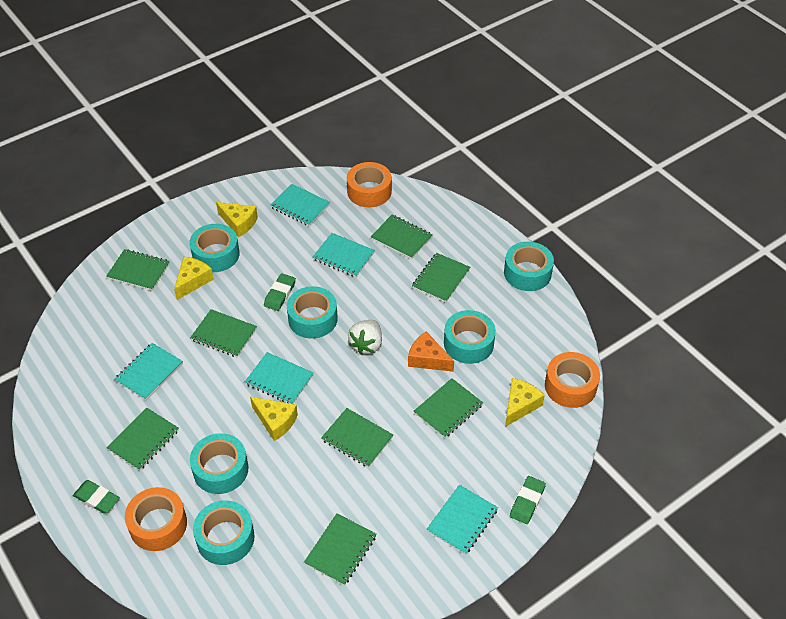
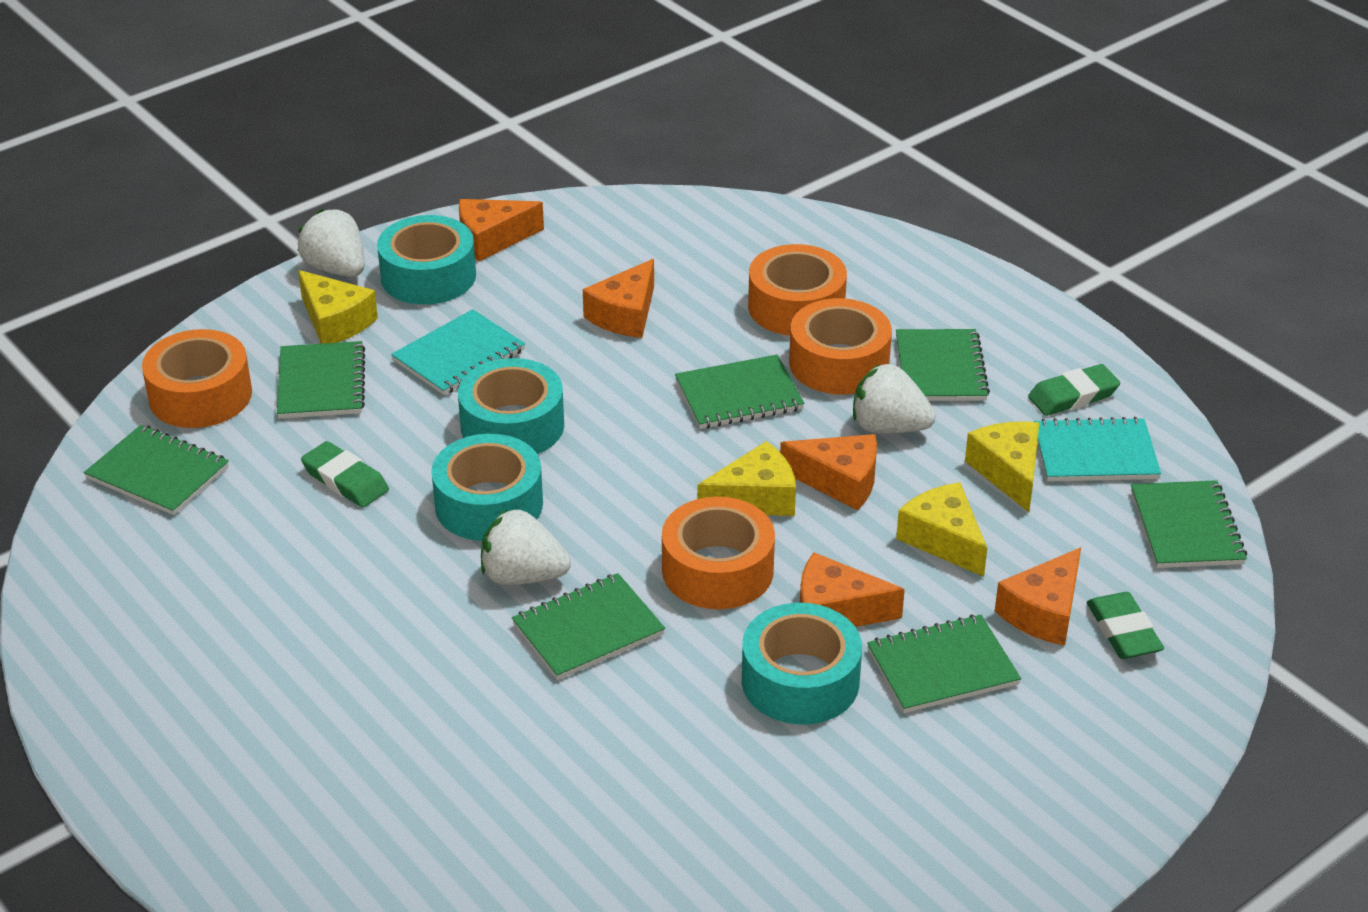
green notebook: [106,249,170,291] [107,408,179,471] [190,309,257,357] [304,513,377,586] [321,408,393,468] [371,215,433,259] [412,253,470,302] [414,378,483,438] = 8 -> [84,425,229,515] [277,341,365,419] [512,573,665,680] [675,355,804,429] [867,614,1021,713] [896,329,990,401] [1131,480,1247,568] = 7
orange cheese: [408,332,454,372] = 1 -> [459,199,544,262] [583,259,654,338] [780,434,877,511] [800,552,905,627] [995,547,1081,646] = 5
orange tape: [125,487,187,551] [347,162,392,207] [545,352,600,408] = 3 -> [142,329,252,428] [662,497,775,609] [748,244,847,336] [789,298,892,395] = 4
turquoise notebook: [114,343,183,400] [245,352,314,404] [270,184,330,226] [312,233,375,277] [427,485,498,555] = 5 -> [391,309,525,395] [1034,417,1161,481] = 2
turquoise tape: [189,224,239,272] [190,433,248,494] [193,500,255,565] [287,286,338,339] [444,310,496,364] [504,242,554,291] = 6 -> [377,215,476,305] [431,434,543,541] [458,358,564,454] [742,603,862,725] = 4
white strawberry: [348,320,382,355] = 1 -> [298,209,365,277] [481,509,571,585] [853,364,936,434] = 3

